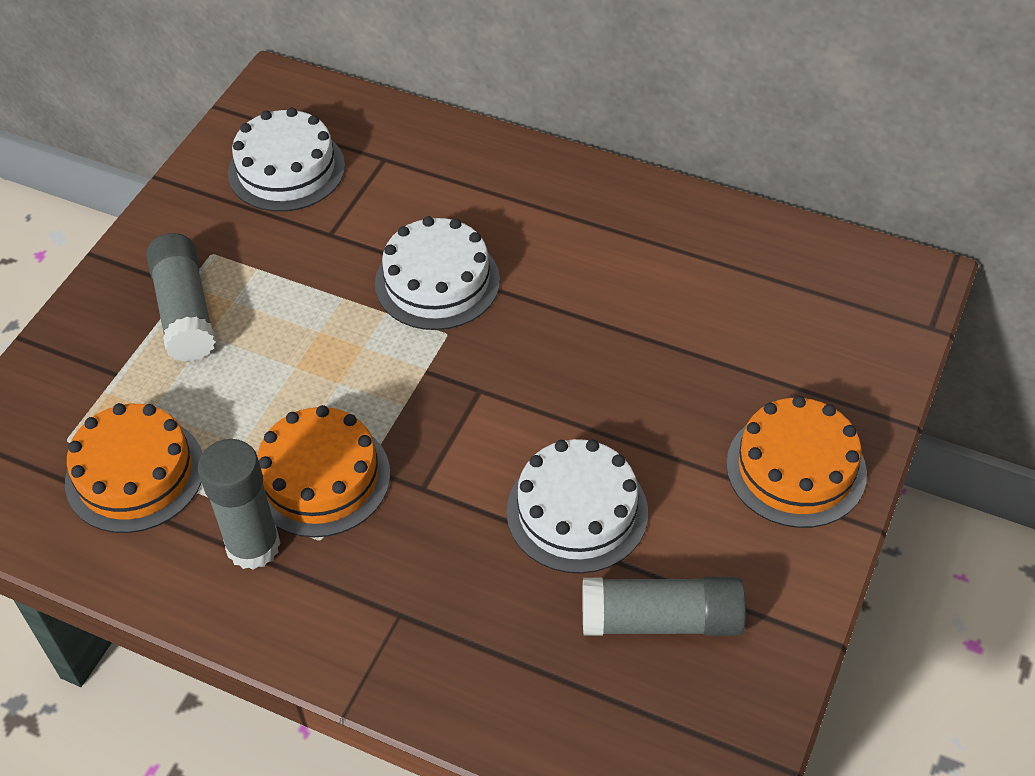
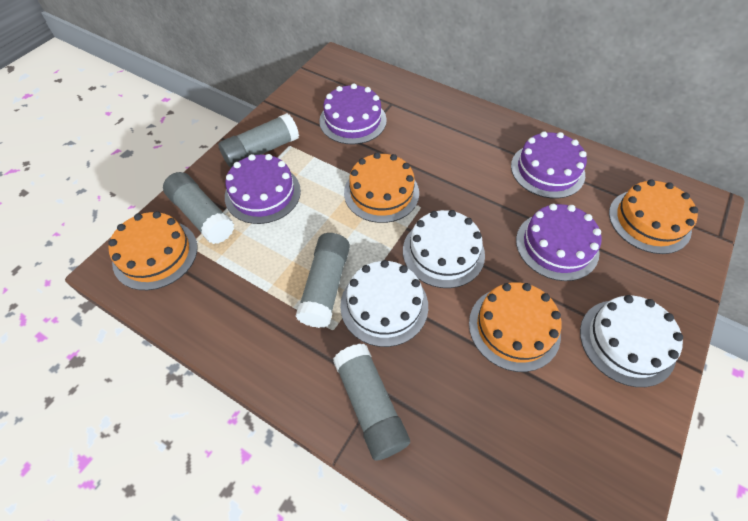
grey glue stick: [146,233,216,362] [198,439,281,570] [582,577,746,636] = 3 -> [163,172,234,244] [218,113,299,168] [295,233,350,328] [333,343,410,460] = 4
orange cake: [65,403,202,533] [257,405,390,538] [726,396,867,528] = 3 -> [108,211,198,290] [344,153,419,223] [469,282,561,372] [609,180,698,254] = 4
purple cake: none = 0 -> [225,154,301,224] [319,83,387,145] [511,131,587,198] [516,204,602,281] = 4

